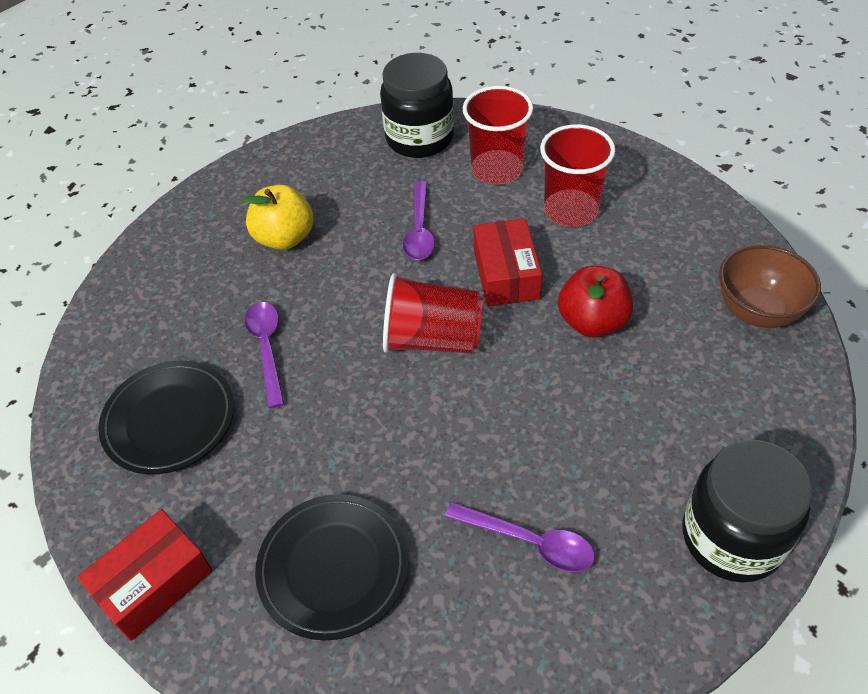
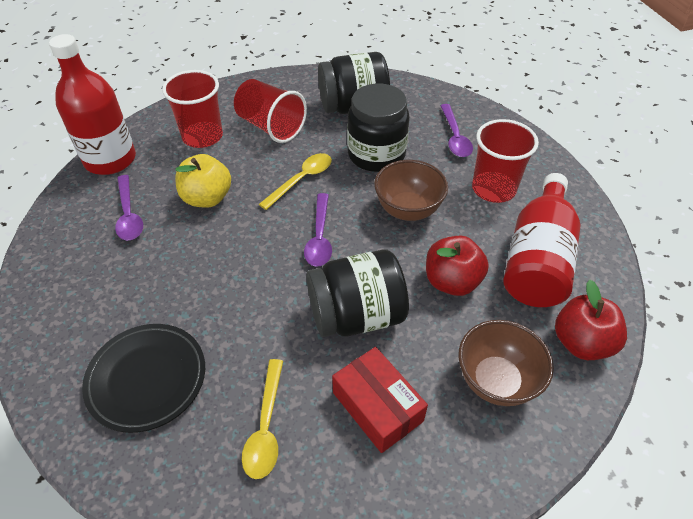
black jar: [380,53,454,158] [683,440,813,582] = 2 -> [306,249,409,337] [318,52,390,114] [347,84,410,172] = 3
black plate: [98,361,234,475] [255,494,408,641] = 2 -> [82,324,205,433] = 1
brown bowl: [719,245,821,328] = 1 -> [374,160,448,221] [459,320,554,406] = 2
red apple: [558,265,633,337] = 1 -> [426,236,489,296] [555,280,627,360] = 2
red bottle: none = 0 -> [49,34,136,175] [504,173,581,307] = 2
red box: [77,509,213,641] [474,218,542,306] = 2 -> [332,347,428,453] = 1
yellow spoon: none = 0 -> [242,359,283,479] [259,153,332,210] = 2

